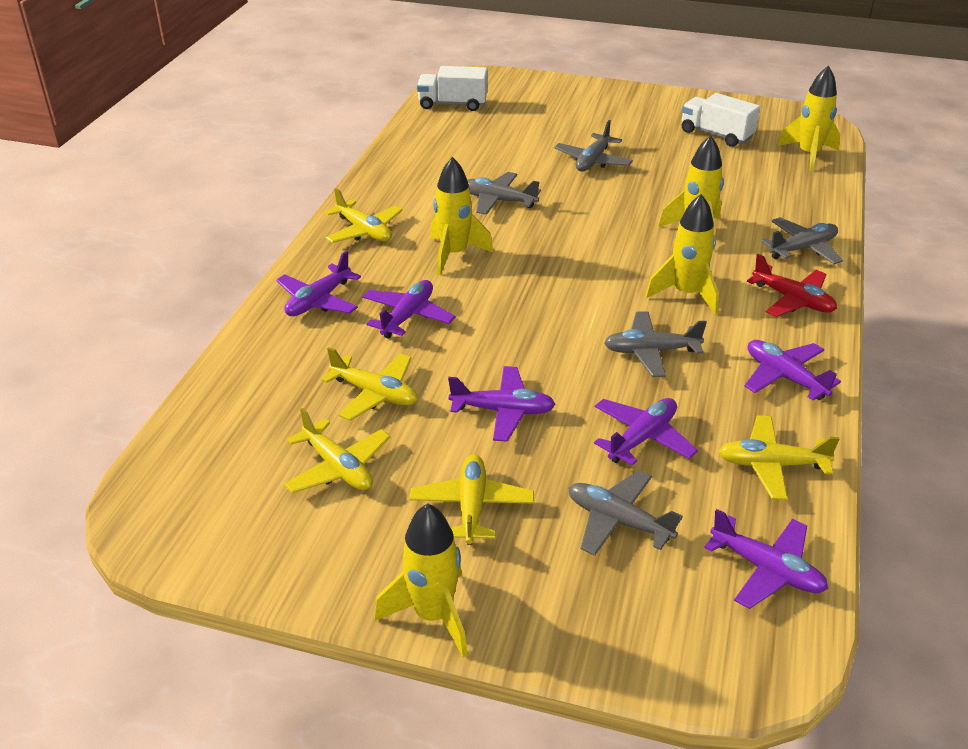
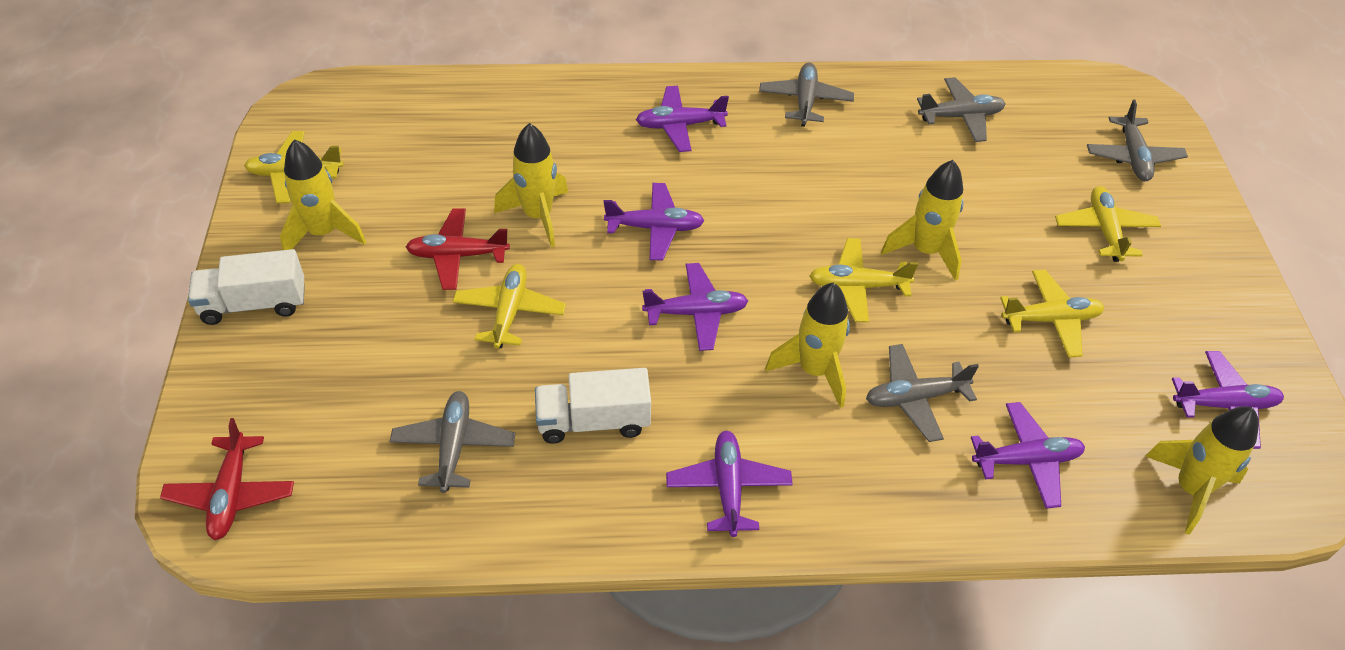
red plane: [747,254,837,317] = 1 -> [160,418,294,540] [406,209,510,290] = 2

